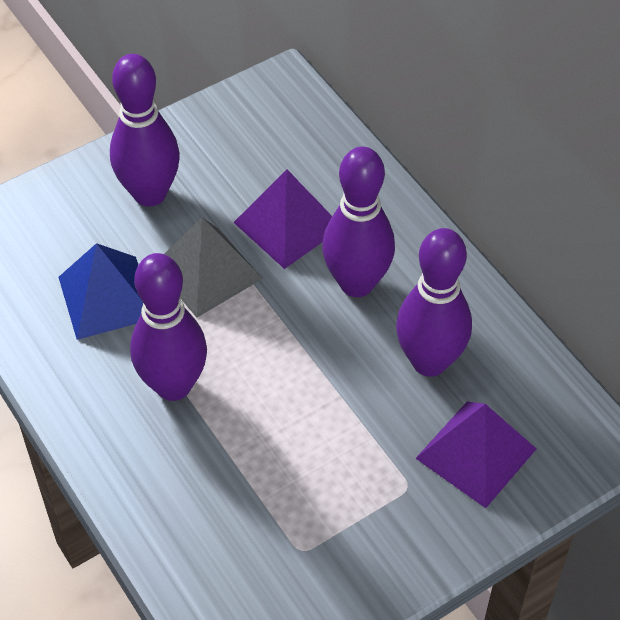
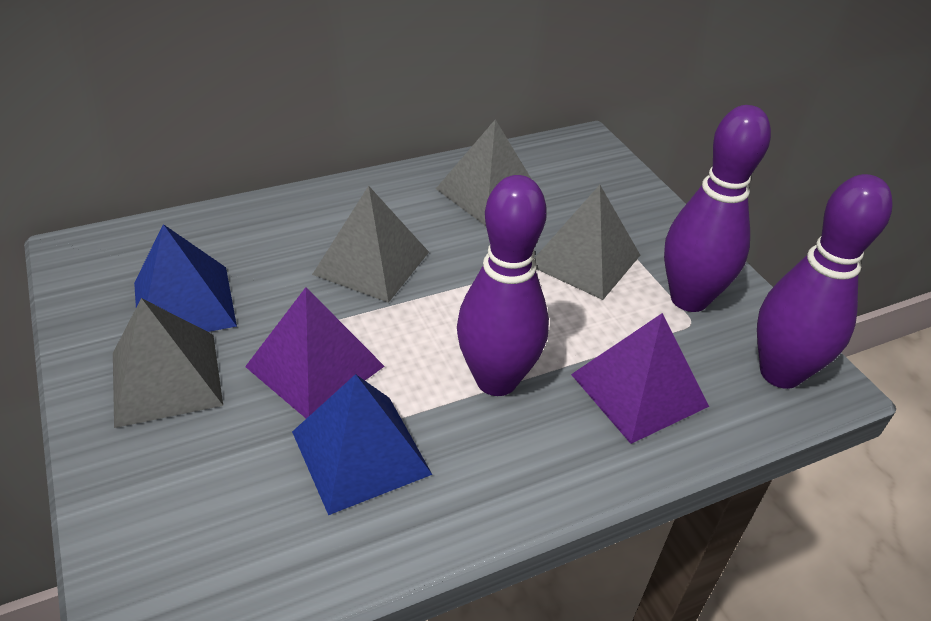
blue pyramid: [58,243,143,340] = 1 -> [134,224,237,332] [292,374,432,515] = 2
grey pyramid: [165,217,263,318] = 1 -> [113,298,223,428] [312,186,429,303] [436,119,531,226] [534,185,640,300] = 4
purple bowling pin: [110,54,180,206] [130,253,207,401] [322,146,395,297] [396,228,472,377] = 4 -> [457,175,549,396] [664,105,771,312] [757,174,893,389] = 3

